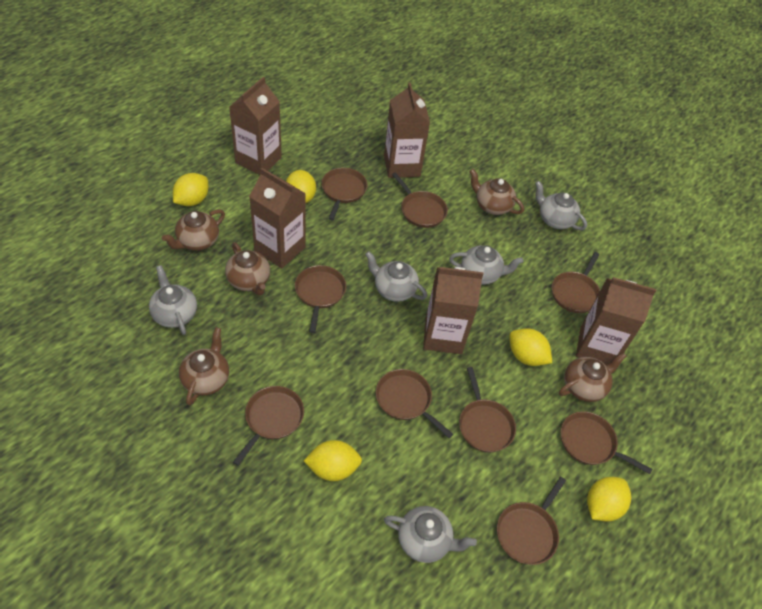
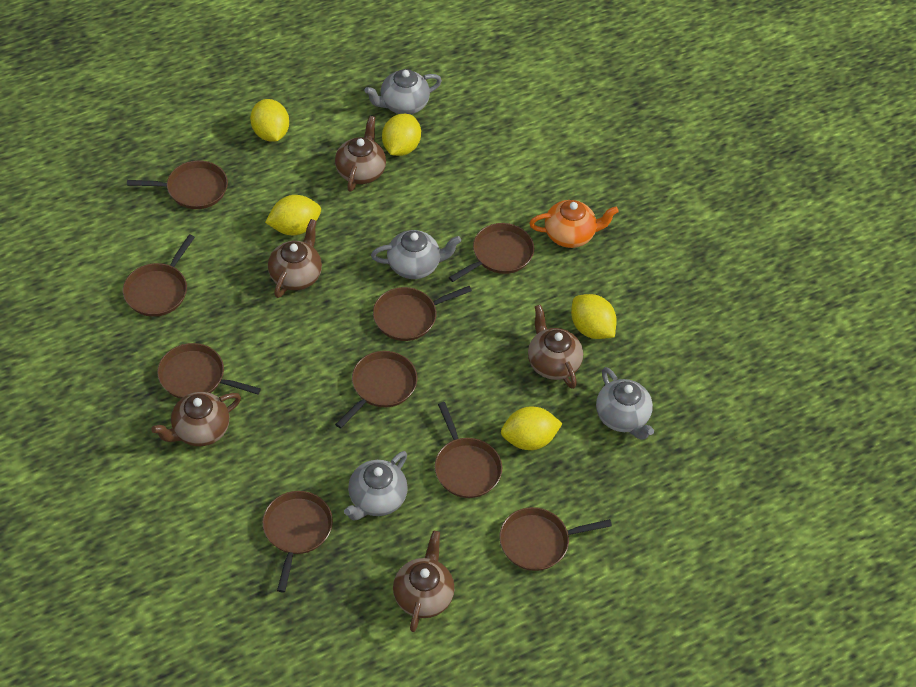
brown carton: [229,77,282,175] [249,168,306,268] [384,83,430,178] [423,267,483,354] [576,277,656,365] = 5 -> none = 0
grey teapot: [149,265,197,335] [365,251,427,302] [384,506,477,563] [449,245,524,285] [535,181,587,230] = 5 -> [344,451,408,521] [365,69,442,114] [371,230,461,279] [596,367,654,440] = 4
orange teapot: none = 0 -> [529,200,619,248] = 1

